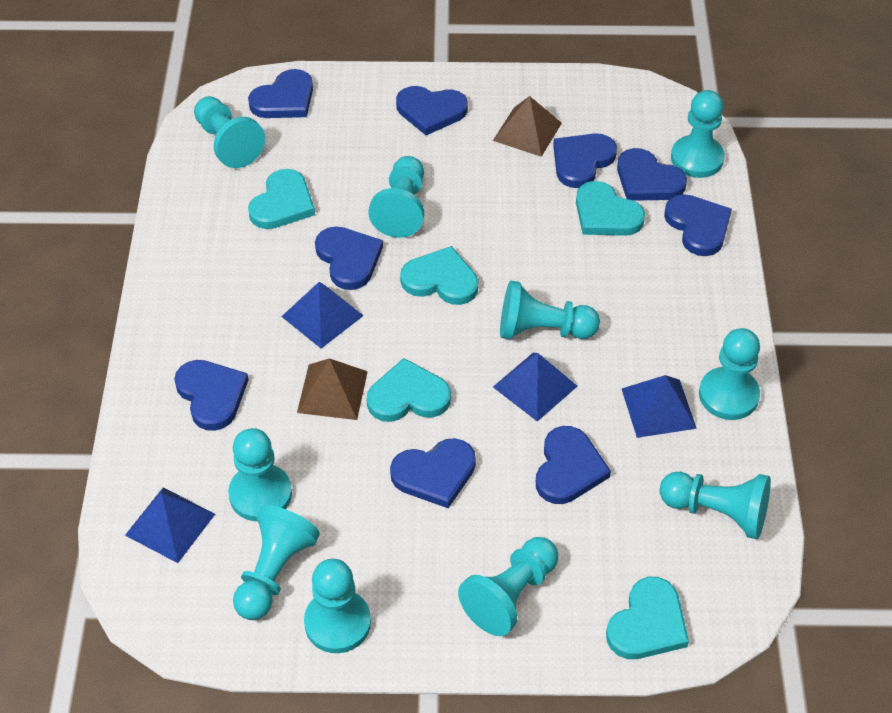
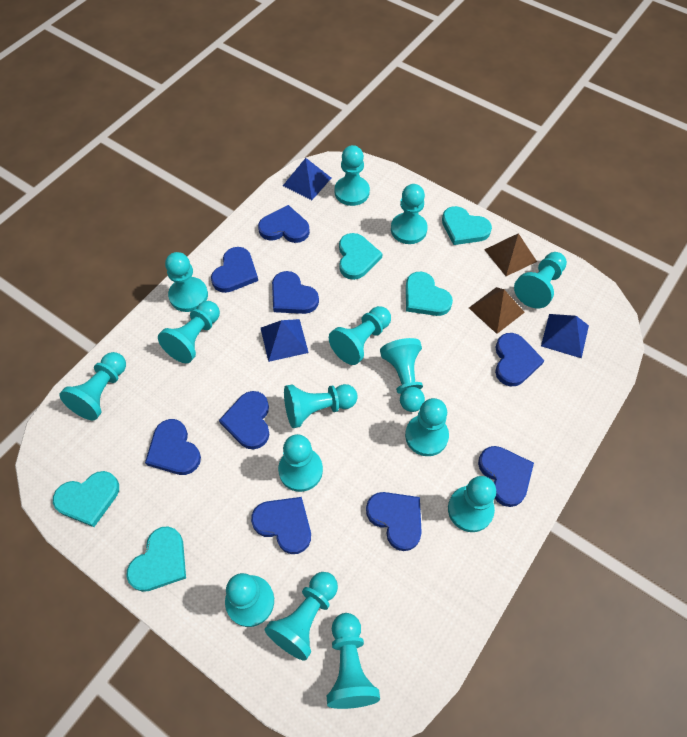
blue pyramid: [125,488,215,563] [281,282,364,348] [493,353,577,422] [622,375,697,438] = 4 -> [261,319,309,362] [283,158,331,200] [541,314,589,358] = 3
turquoise pawn: [194,96,265,168] [228,428,292,521] [233,505,320,620] [304,559,371,653] [368,156,424,238] [458,537,558,636] [500,281,600,339] [660,472,771,539] [671,90,725,178] [699,328,760,420] = 10 -> [59,352,126,420] [158,301,220,363] [165,252,208,312] [225,573,274,627] [265,572,338,661] [278,434,323,492] [284,384,358,428] [327,613,380,709] [329,306,391,365] [335,145,370,206] [380,338,425,412] [391,184,428,244] [405,398,449,456] [448,476,496,532] [514,252,567,308] = 15

